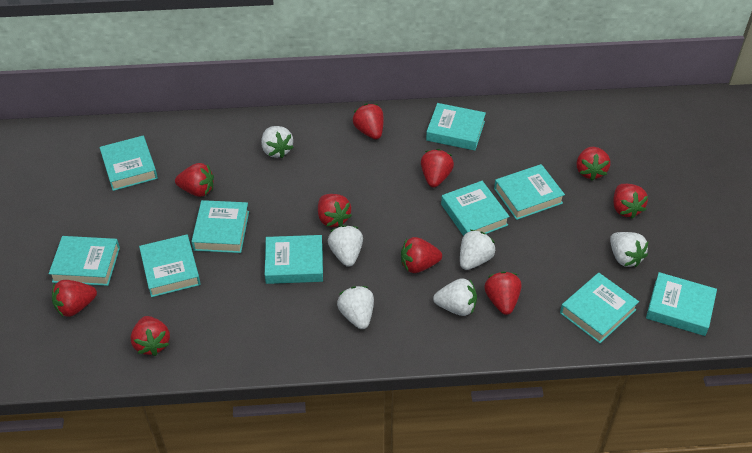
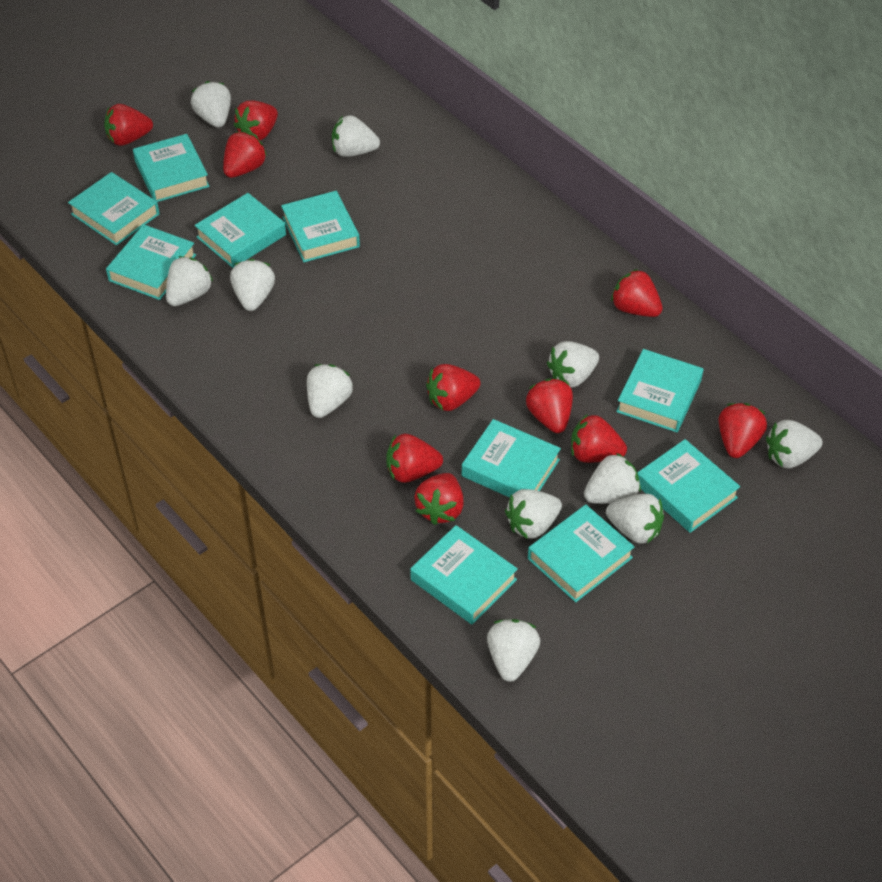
white strawberry: [261,126,294,158] [328,225,363,267] [337,286,374,329] [433,278,477,316] [460,230,495,270] [610,232,648,267] = 6 -> [166,256,213,306] [191,81,231,128] [230,259,275,311] [307,364,353,418] [332,115,380,157] [487,619,540,682] [505,489,562,539] [547,341,599,387] [584,453,641,504] [606,494,664,544] [766,420,823,468] = 11

